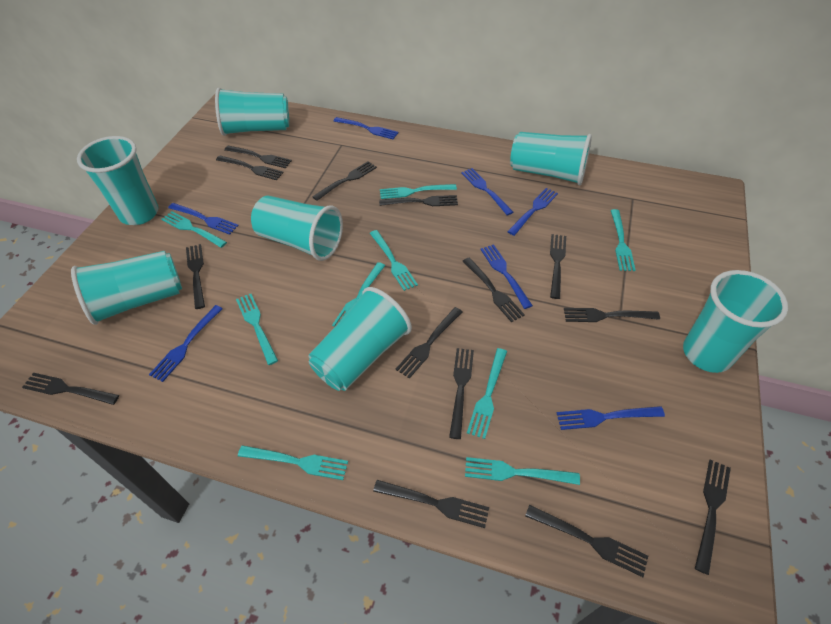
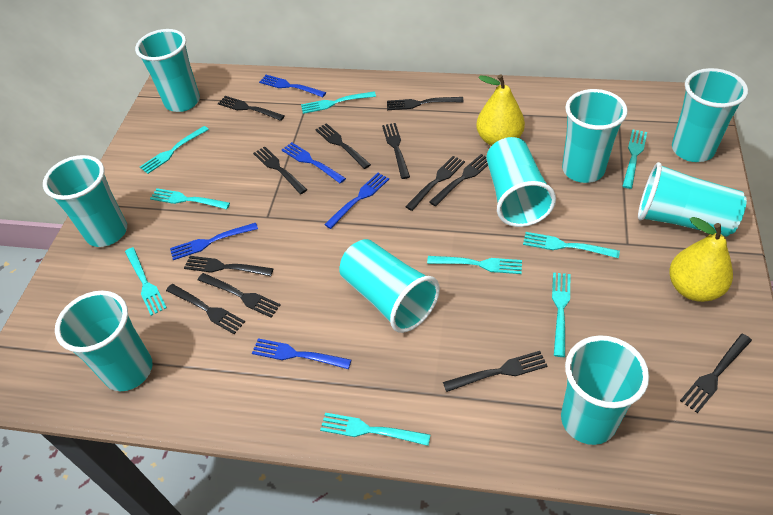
black fork: [22,373,119,405] [186,244,205,309] [216,155,284,180] [224,146,292,168] [312,161,377,201] [373,480,489,528] [379,195,458,206] [396,307,462,379] [449,348,474,439] [462,258,525,322] [525,505,648,577] [550,234,566,299] [564,308,660,322] [695,460,731,575] = 14 -> [166,284,245,334] [184,256,274,276] [198,273,281,317] [218,96,285,121] [253,146,307,194] [315,123,371,169] [382,123,410,179] [387,97,464,110] [405,156,465,211] [429,154,488,206] [443,351,548,392] [680,334,752,413] = 12
blue fork: [149,305,223,382] [168,203,239,235] [334,117,399,140] [461,168,513,215] [480,244,533,309] [507,188,558,236] [557,406,665,430] = 7 -> [170,223,258,260] [252,338,351,369] [259,75,326,97] [282,142,346,184] [324,173,389,229] = 5
turquoise cup: [71,251,182,325] [77,136,159,225] [215,87,289,136] [251,196,343,261] [308,287,412,391] [510,132,592,185] [683,270,788,373] = 7 -> [43,155,127,247] [55,291,153,391] [135,29,200,112] [339,239,440,333] [486,137,556,227] [561,335,649,445] [562,89,628,183] [638,162,747,237] [672,68,748,162] = 9
yellow pear: none = 0 -> [476,74,525,146] [669,217,733,302] = 2

